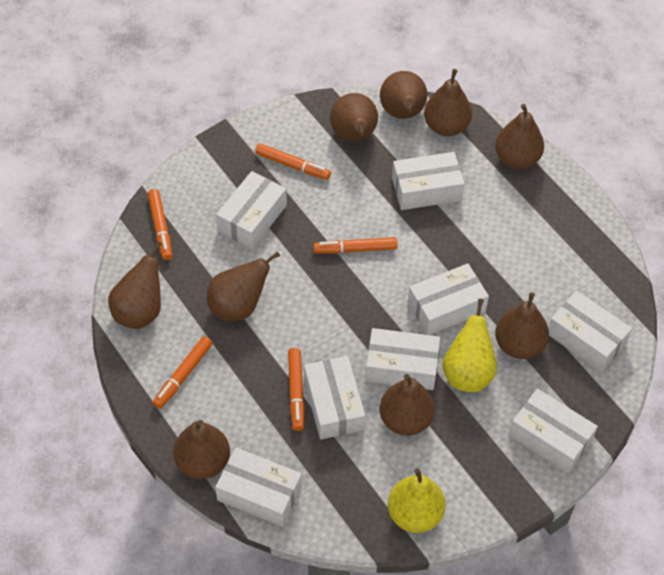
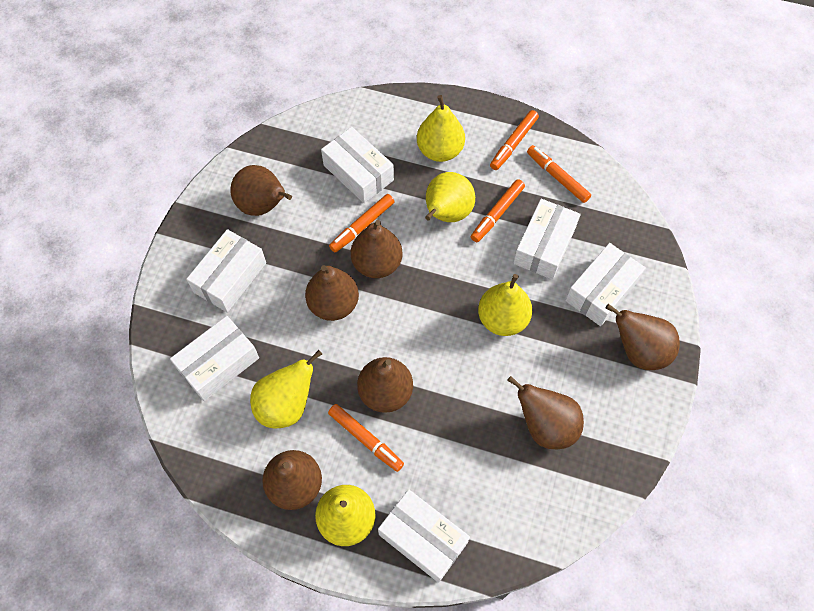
brown pear: [108,241,162,329] [173,420,230,479] [207,251,280,321] [330,93,378,141] [379,374,435,436] [380,71,428,119] [424,69,472,136] [495,104,544,169] [495,292,549,359] = 9 -> [230,165,292,216] [262,450,322,510] [305,265,359,321] [351,220,403,278] [357,357,413,413] [507,376,584,449] [605,304,680,370] = 7
white box: [215,447,302,527] [216,171,287,249] [304,356,365,440] [365,328,440,390] [392,152,465,210] [408,263,489,335] [509,389,598,473] [548,291,632,372] = 8 -> [170,316,259,401] [186,229,266,313] [321,127,394,203] [378,489,470,583] [513,199,581,280] [565,243,646,326] = 6
yellow pear: [388,468,446,533] [442,299,497,392] = 2 -> [250,350,322,428] [315,485,376,546] [417,95,465,162] [425,172,475,222] [478,274,532,336] = 5

